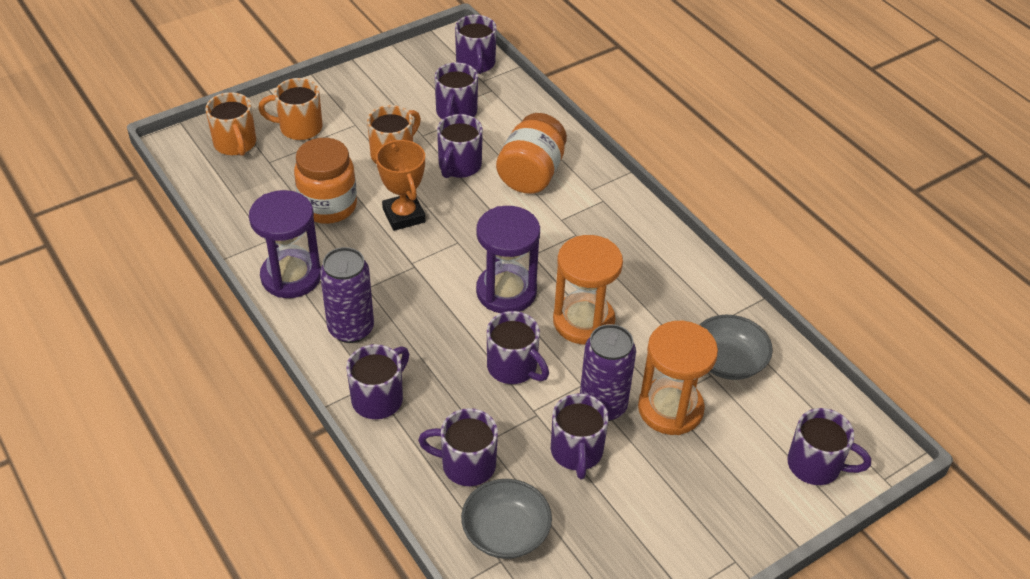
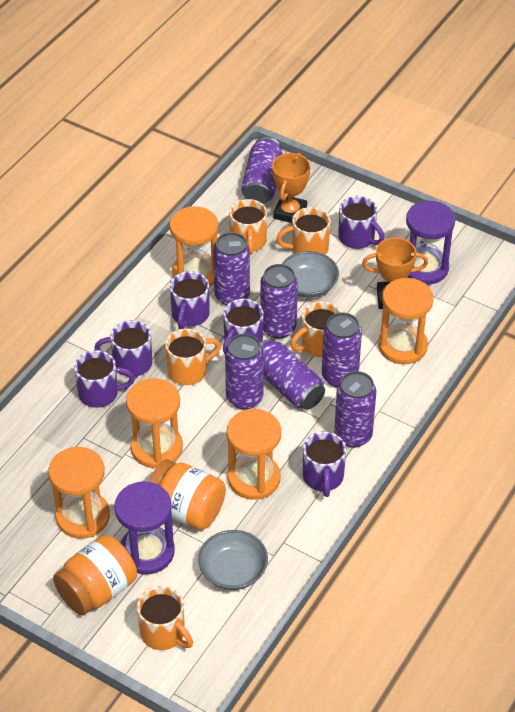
orange hourglass: [553,235,623,345] [638,321,718,435] = 2 -> [48,447,110,539] [126,378,183,468] [169,206,219,287] [226,409,281,500] [378,278,434,364] = 5
orange mug: [205,92,256,156] [258,78,322,140] [367,105,421,164] = 3 -> [137,586,193,650] [165,329,221,385] [229,199,267,255] [276,207,330,255] [290,301,341,357] = 5
orange trophy: [376,140,426,231] = 1 -> [272,153,310,223] [362,238,428,309] = 2
purple can: [320,247,374,343] [580,324,636,421] = 2 -> [213,232,250,305] [225,334,264,410] [241,137,283,204] [260,264,298,339] [260,339,325,410] [322,312,362,388] [334,371,377,448] = 7
purple mug: [346,344,409,419] [418,408,498,486] [435,62,478,119] [437,114,483,178] [455,15,497,74] [487,311,549,384] [551,393,609,479] [787,408,871,485] = 8 -> [74,350,135,408] [94,320,152,377] [170,271,210,329] [223,299,263,354] [303,432,346,497] [338,196,385,249] = 6

